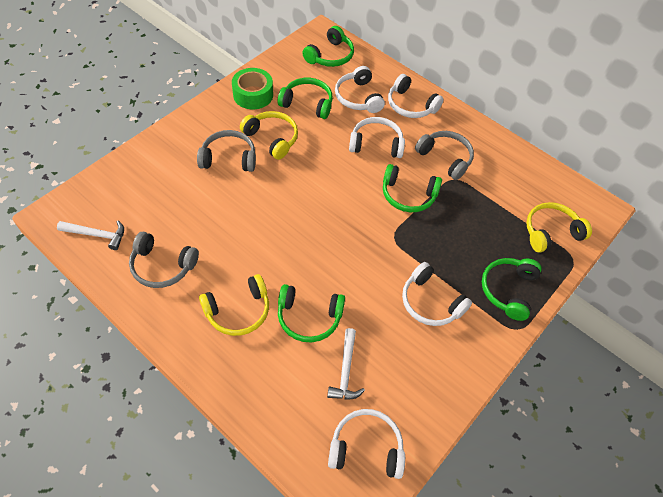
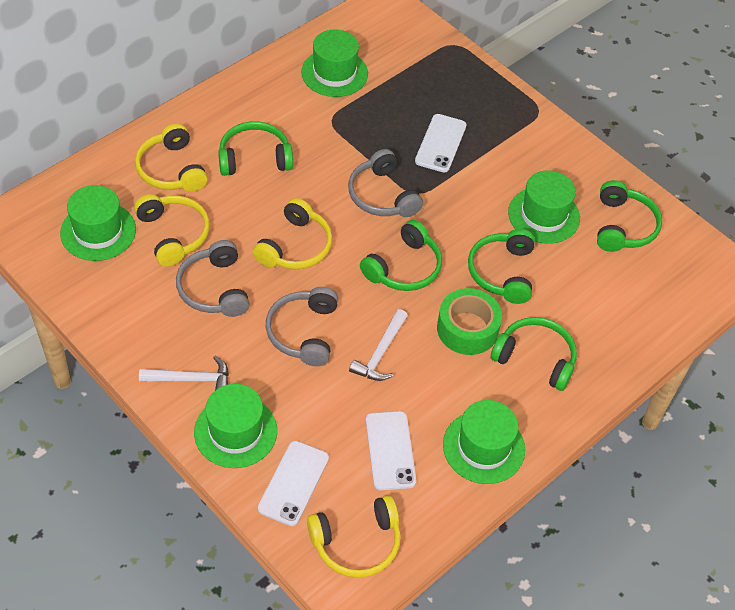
green hat: none = 0 -> [60,185,136,261] [194,384,277,468] [301,29,368,97] [443,400,525,484] [508,170,580,244] = 5
white headphones: [328,409,405,479] [335,66,385,113] [349,117,405,158] [388,74,444,118] [402,262,472,326] = 5 -> none = 0
white phone: none = 0 -> [258,441,329,526] [366,411,416,490] [415,114,467,173] = 3
yellow headphones: [199,274,269,336] [240,111,298,160] [526,202,592,253] = 3 -> [134,194,210,266] [135,123,208,192] [253,198,332,269] [307,495,401,578] = 4

